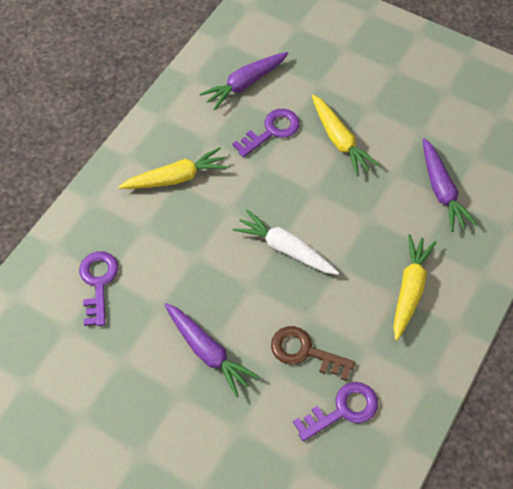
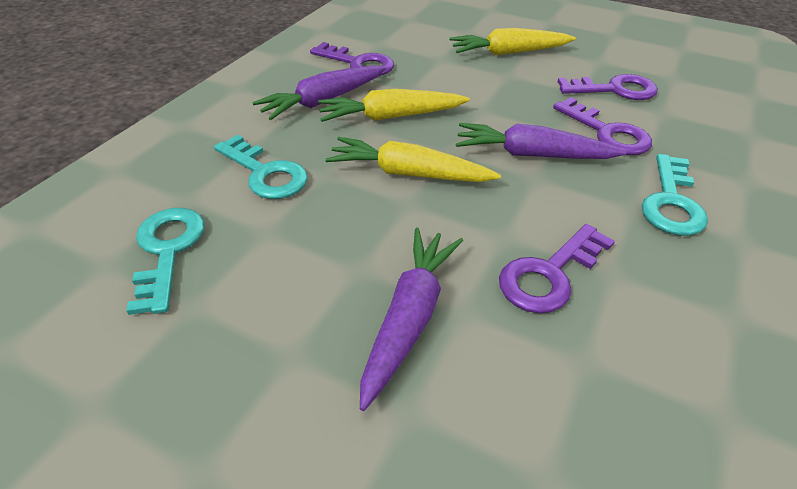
brown key: [271,326,355,381] = 1 -> none = 0
purple key: [79,251,118,326] [232,109,300,157] [293,382,378,441] = 3 -> [310,42,394,76] [499,224,615,313] [553,97,652,155] [557,74,658,100] = 4
turquoise key: none = 0 -> [126,208,205,315] [214,135,308,199] [642,154,708,236] = 3
white carrot: [233,210,339,275] = 1 -> none = 0

